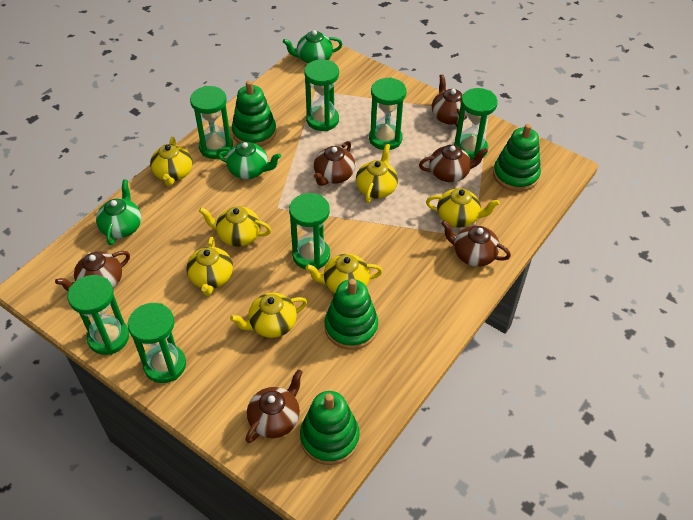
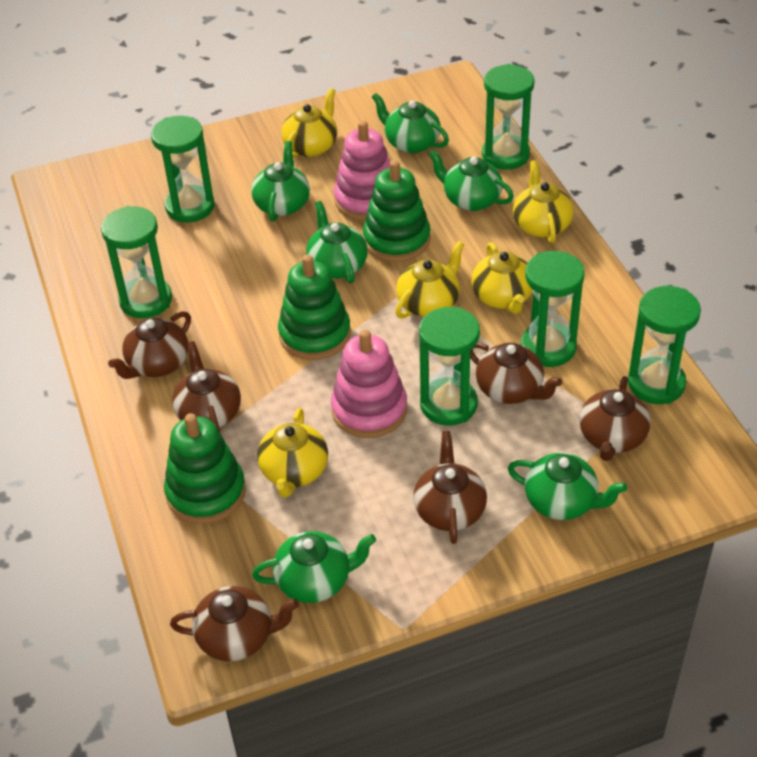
green hourglass: [67,275,129,355] [127,303,186,383] [190,86,233,159] [289,193,330,270] [304,59,339,131] [369,77,407,150] [454,88,498,160] = 7 -> [101,206,172,318] [151,116,215,223] [419,307,480,426] [482,64,534,170] [521,251,584,367] [628,286,701,404] = 6
green stacking toy: [232,81,277,147] [300,391,360,465] [325,279,378,350] [493,124,541,192] = 4 -> [164,413,246,524] [278,255,351,360] [363,160,431,262] = 3
green teapot: [96,180,141,245] [216,141,281,179] [283,30,342,64] = 3 -> [251,141,310,222] [252,531,376,603] [306,201,368,284] [372,93,449,153] [428,149,514,211] [508,453,627,520] = 6
pink stacking toy: none = 0 -> [331,330,407,438] [334,121,390,220] = 2
yellow teapot: [150,137,192,186] [186,237,233,296] [199,206,271,247] [230,293,307,338] [305,254,383,293] [356,144,398,203] [426,188,500,227] = 7 -> [257,408,328,498] [281,88,337,158] [395,241,464,319] [471,242,533,314] [513,160,574,243] = 5

